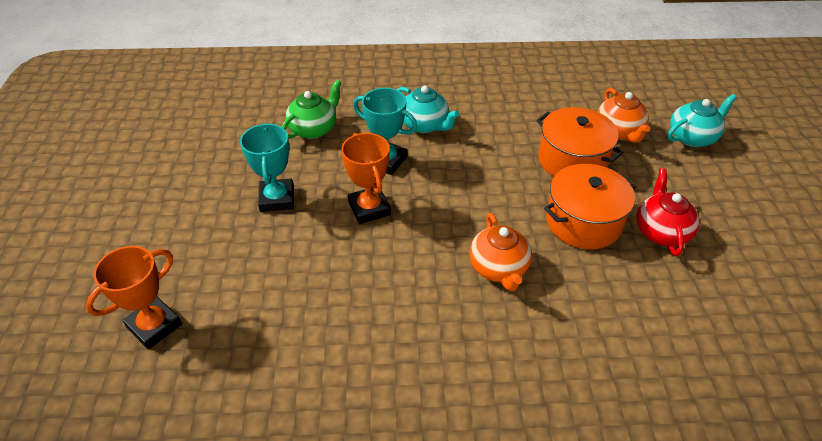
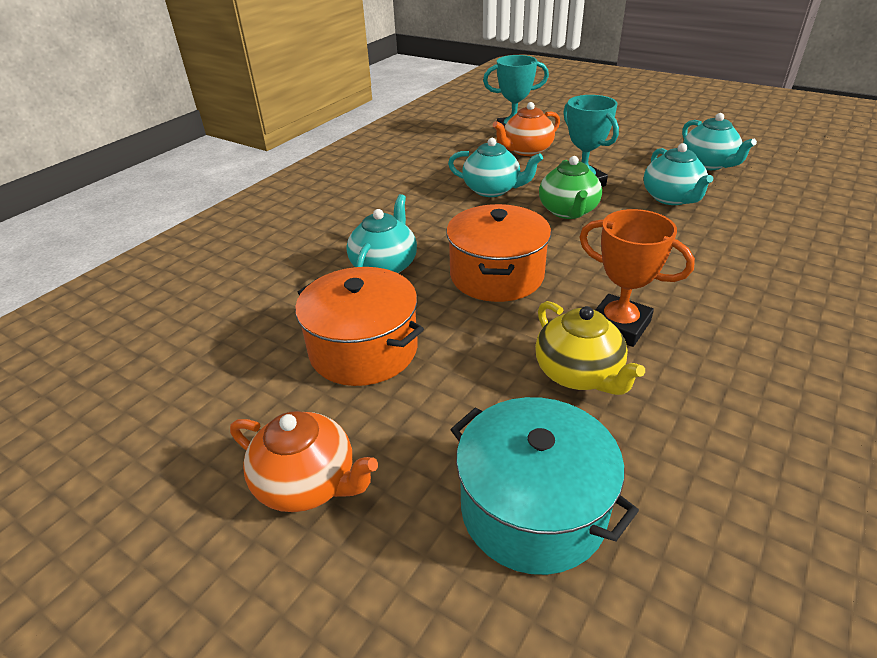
orange trophy: [85,246,182,350] [341,133,391,224] = 2 -> [579,209,695,347] = 1
red teapot: [636,168,699,256] = 1 -> none = 0
turquoise pot: none = 0 -> [450,397,639,575] = 1
turquoise teapot: [397,86,459,133] [667,94,737,147] = 2 -> [346,194,417,273] [448,138,543,197] [643,143,713,205] [682,113,757,170] = 4
yellow teapot: none = 0 -> [535,301,645,395] = 1

